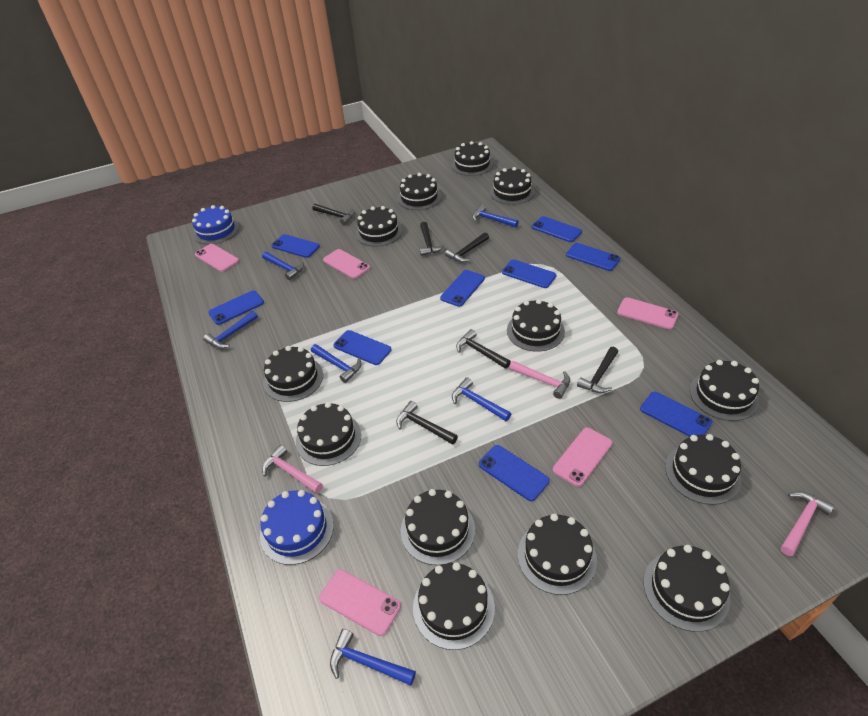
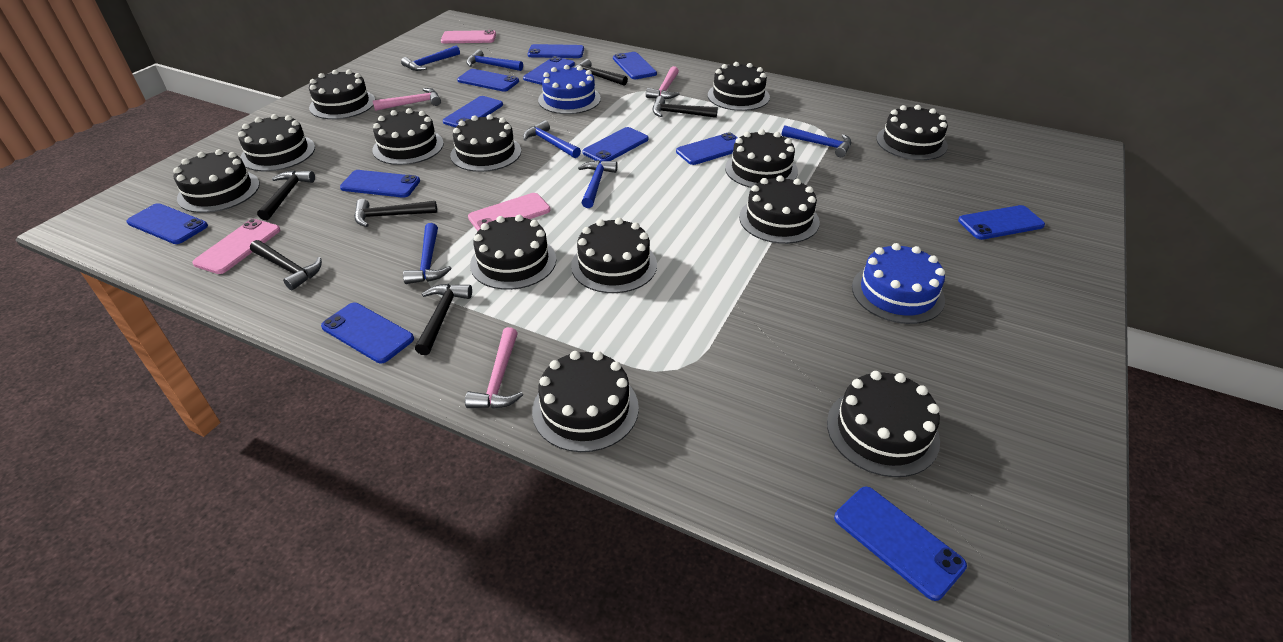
blue phone: [208,290,264,325] [271,234,320,258] [333,330,392,365] [440,270,485,307] [479,445,550,501] [502,260,556,288] [532,216,582,242] [566,243,620,271] [640,392,712,437] = 9 -> [127,203,208,244] [321,303,414,363] [340,170,420,198] [443,96,503,128] [457,69,519,92] [523,56,575,85] [528,44,584,58] [582,127,649,163] [613,52,657,79] [676,132,738,165] [834,486,967,601] [958,205,1045,240] = 12
pink phone: [195,244,239,272] [319,569,401,636] [323,249,370,279] [553,428,612,487] [617,297,679,329] = 5 -> [192,219,280,274] [441,30,496,43] [468,193,551,231] = 3

